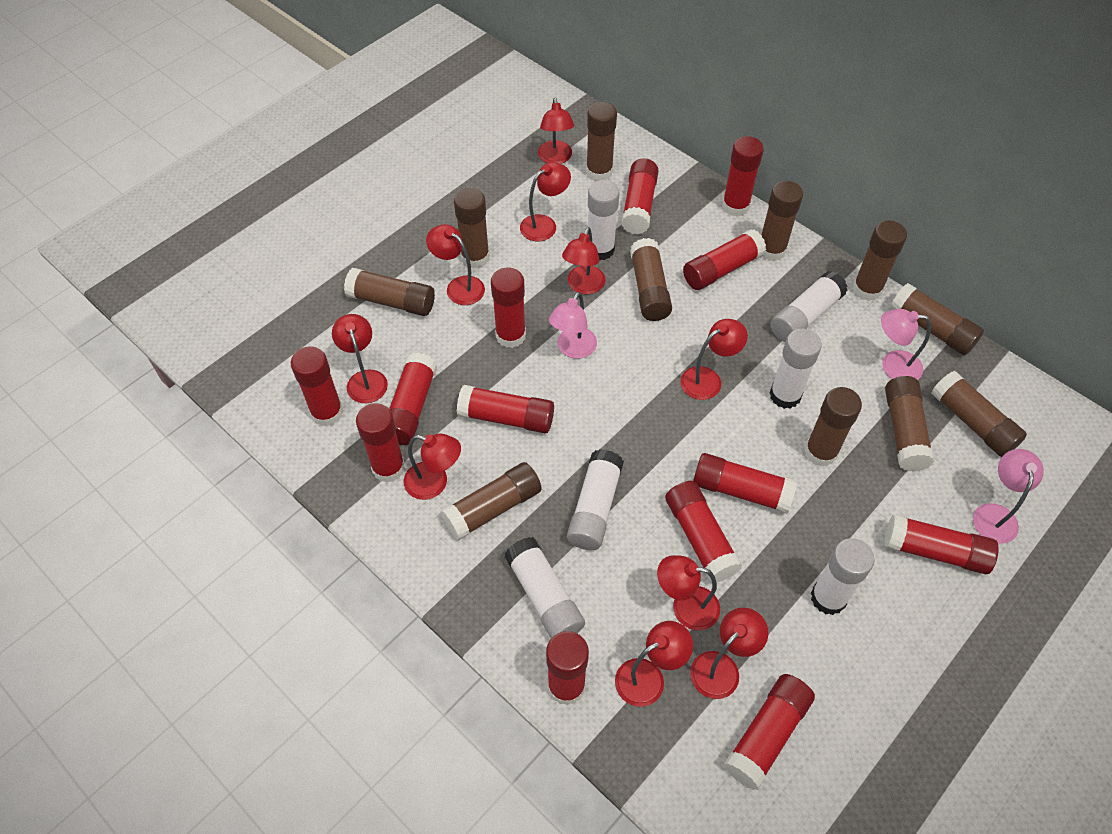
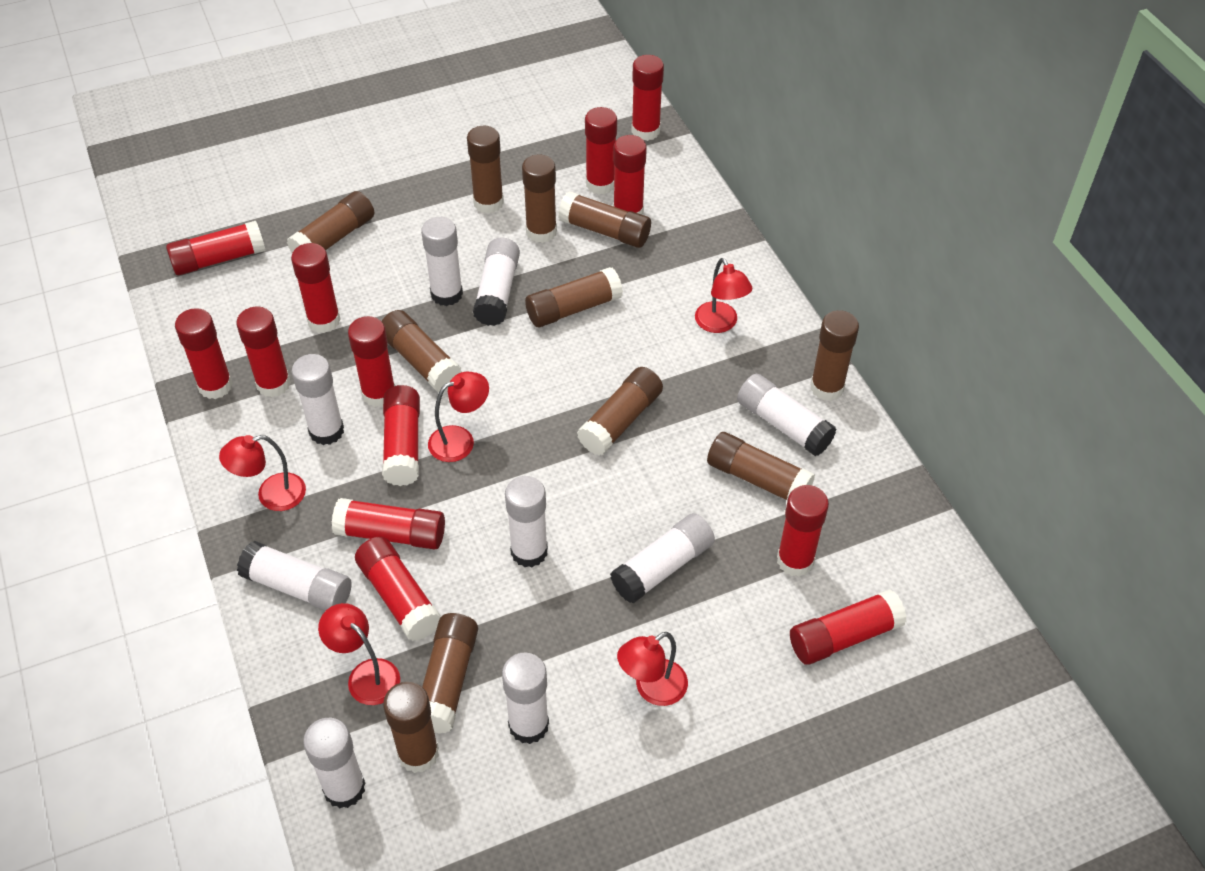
pink lamp: [549,292,597,359] [881,309,931,380] [973,449,1044,544] = 3 -> none = 0
red lamp: [332,314,388,403] [404,433,461,500] [426,224,485,305] [520,162,571,241] [538,98,574,164] [562,227,605,294] [615,621,693,707] [657,555,720,630] [680,319,748,400] [690,608,768,699] = 10 -> [219,435,306,511] [318,603,400,705] [428,371,489,462] [617,632,688,706] [695,258,752,333] = 5
white glue stick: [505,537,585,638] [567,449,624,550] [588,180,619,261] [770,329,822,409] [771,271,848,342] [811,538,875,615] = 6 -> [237,541,352,611] [292,354,344,445] [303,718,365,808] [421,217,463,306] [473,237,520,326] [502,652,549,744] [505,476,548,567] [610,513,715,603] [737,374,836,456] = 9

